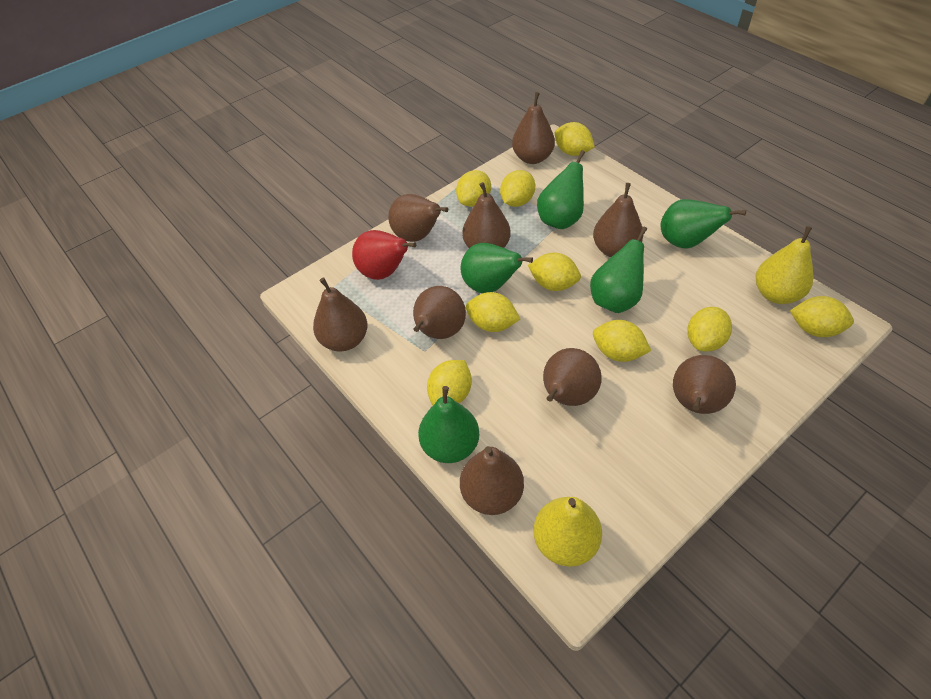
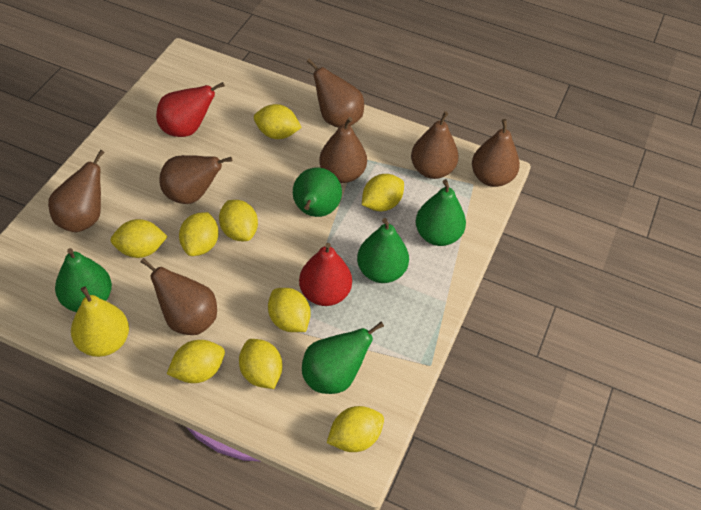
brown pear: [313,278,368,351] [388,194,448,242] [413,286,466,339] [460,446,524,515] [462,182,511,248] [512,92,555,164] [543,348,602,406] [593,183,643,257] [673,355,736,414] = 9 -> [48,150,105,232] [140,258,217,335] [159,155,232,204] [306,59,364,128] [319,117,367,183] [411,111,459,179] [472,119,520,187] = 7
red pear: [352,230,416,280] = 1 -> [156,82,225,137] [299,243,352,306] = 2
yellow pear: [533,497,602,567] [756,226,813,304] = 2 -> [71,287,129,357] = 1

